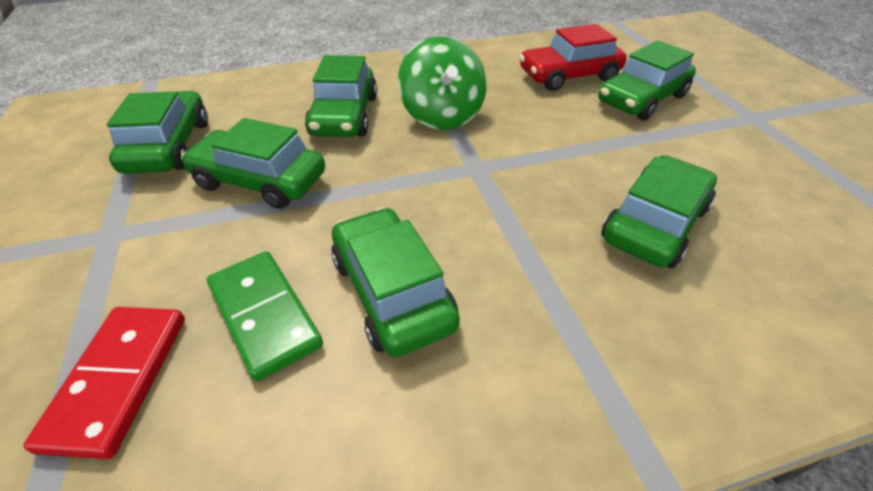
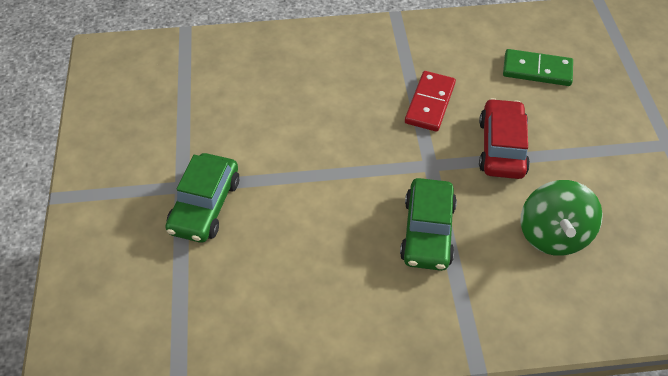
green car: [107,91,208,174] [181,118,325,209] [305,55,377,137] [331,208,460,357] [598,41,696,120] [601,155,717,268] = 6 -> [165,153,239,243] [400,178,457,271] = 2

